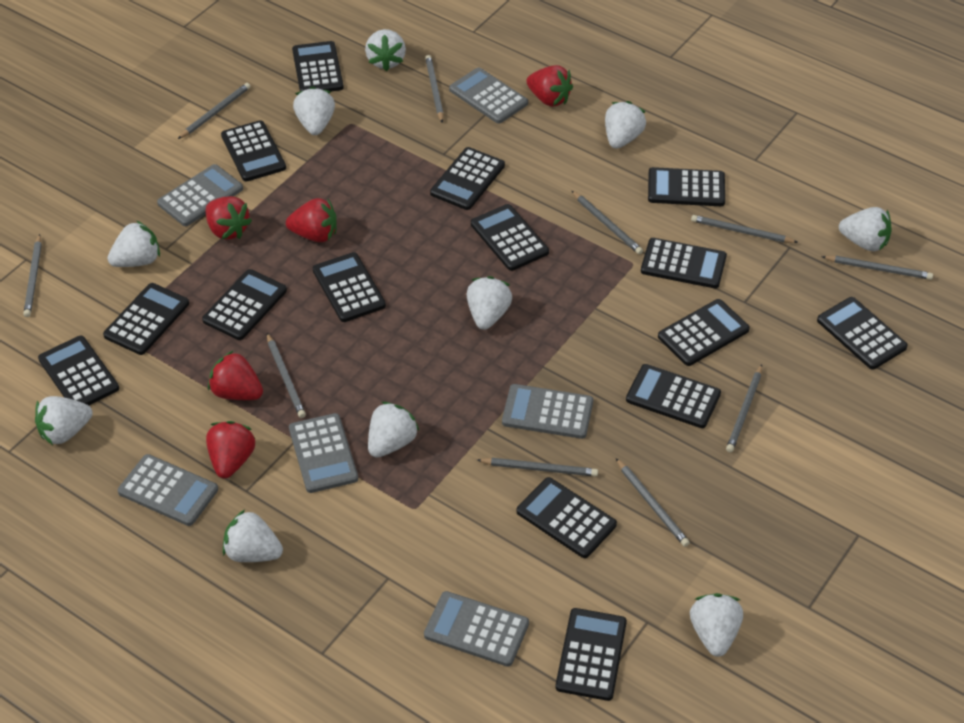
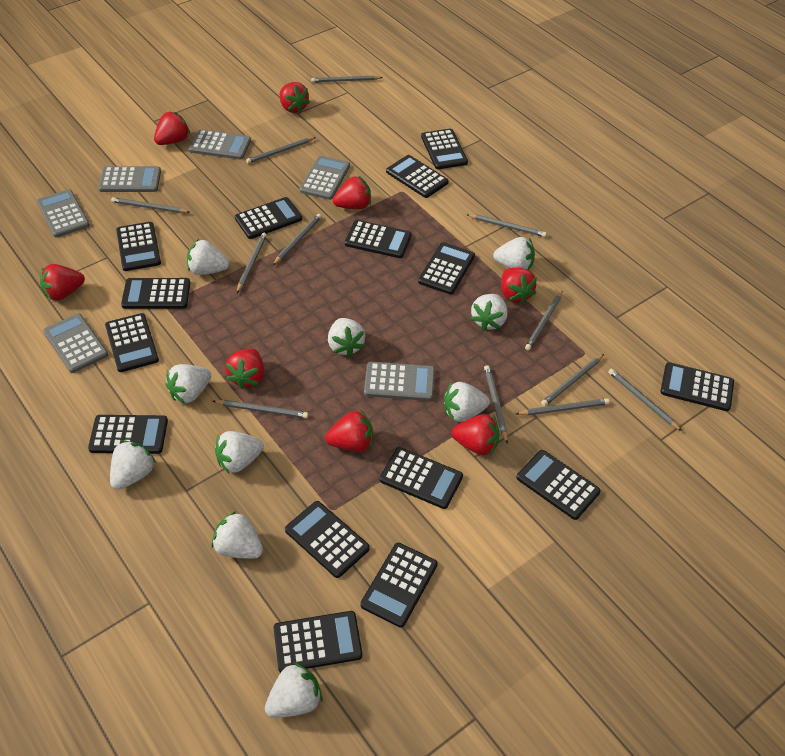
grey pencil: [23,234,42,317] [178,83,250,139] [267,333,306,418] [425,55,444,123] [477,458,598,477] [572,191,643,255] [616,458,690,547] [691,215,798,243] [726,364,762,453] [821,256,933,280] = 10 -> [111,197,190,213] [213,400,308,419] [237,233,267,293] [246,137,316,164] [273,214,322,265] [311,76,383,83] [466,214,547,237] [484,365,508,444] [516,398,610,416] [525,291,562,350] [541,354,604,406] [608,368,682,431] = 12
red strawberry: [205,196,252,240] [206,421,255,478] [208,350,263,400] [286,198,337,242] [526,65,573,107] = 5 -> [40,264,85,301] [154,111,190,145] [225,348,264,390] [280,82,310,113] [325,410,373,452] [333,175,371,209] [451,414,499,455] [501,268,537,304] = 8

